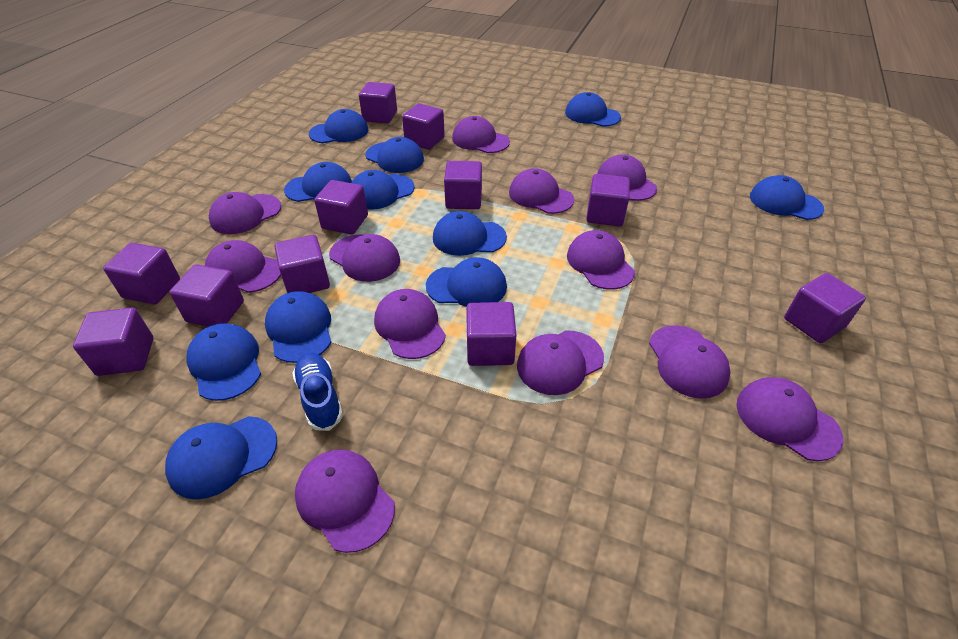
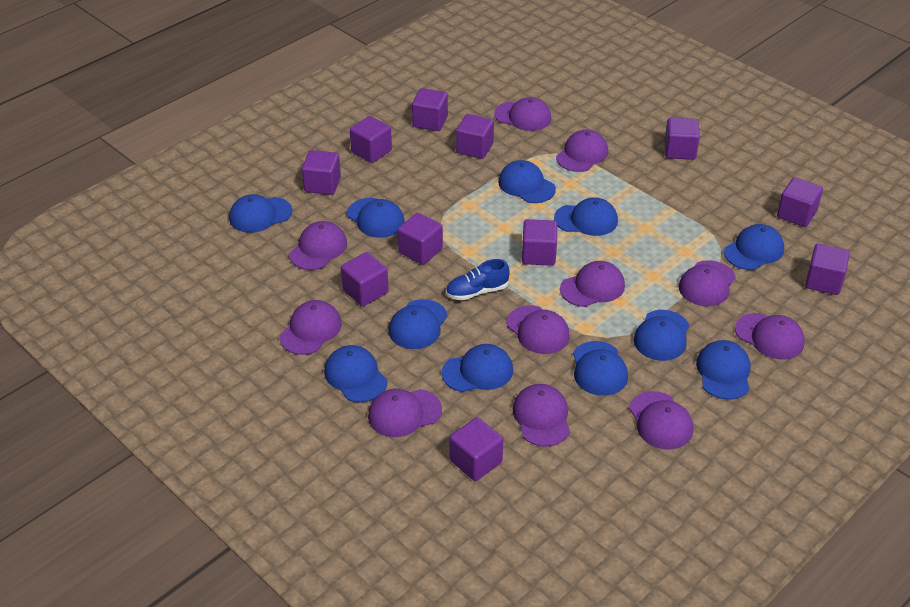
purple cap: [205,240,281,293] [209,192,281,234] [295,449,395,553] [329,234,400,282] [374,289,446,359] [452,116,510,153] [509,168,574,214] [517,330,604,395] [567,230,635,290] [597,154,657,201] [649,325,730,399] [737,377,843,461] = 12 -> [280,300,342,355] [290,221,347,270] [368,389,442,437] [494,97,551,131] [506,305,570,354] [513,384,570,447] [556,130,608,172] [560,261,625,307] [629,391,693,449] [679,260,736,306] [735,313,805,359] = 11

